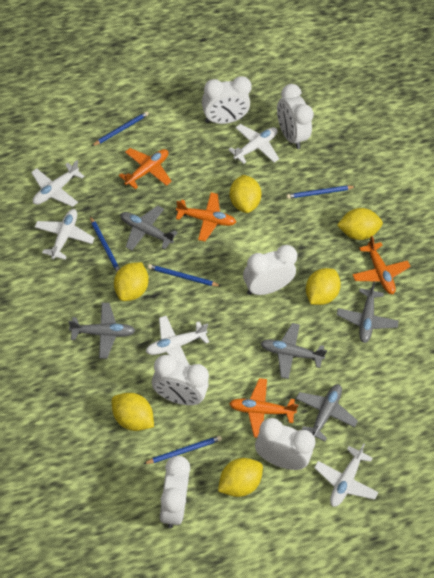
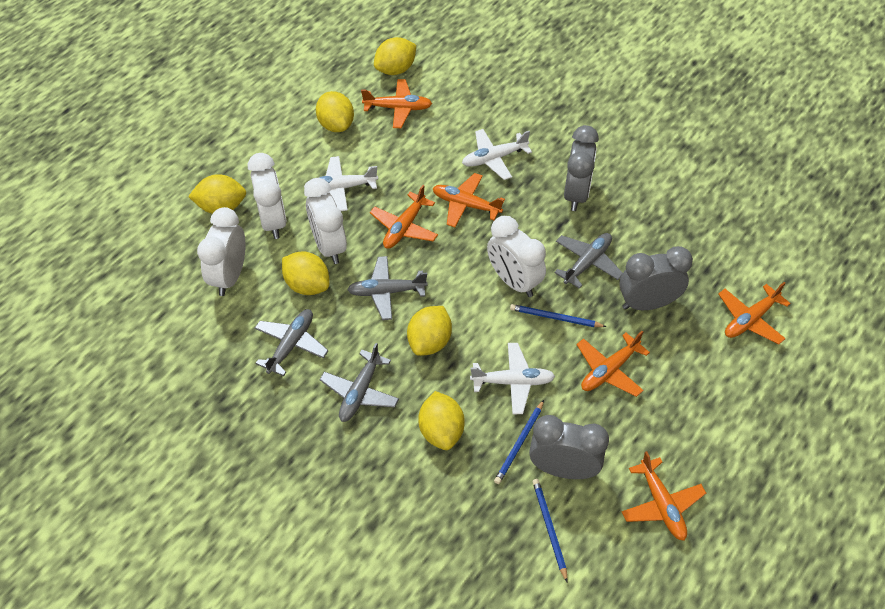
blue pencil: [90,216,120,272] [92,111,149,146] [144,436,222,464] [148,264,221,286] [286,185,356,199] = 5 -> [494,400,544,484] [510,304,607,327] [532,479,568,583] = 3
grey clock: none = 0 -> [529,415,609,479] [564,125,599,211] [619,246,693,310] = 3
grey plane: [69,303,135,359] [120,206,178,250] [260,323,327,379] [296,384,358,442] [337,282,399,343] = 5 -> [254,309,329,376] [320,343,399,422] [347,256,428,320] [554,233,623,289] = 4
orange plane: [119,148,172,189] [176,192,236,241] [229,378,299,438] [352,236,411,294] = 4 -> [361,79,432,128] [370,185,438,249] [433,173,505,227] [576,331,650,397] [622,451,706,541] [718,282,791,344] = 6
white clock: [152,355,209,405] [160,456,190,528] [202,76,252,124] [243,245,297,295] [255,418,316,470] [277,84,314,149] = 6 -> [197,207,246,296] [248,153,287,239] [304,178,347,264] [487,216,546,297] = 4
white plane: [31,160,85,207] [35,209,95,260] [146,316,209,364] [228,124,279,164] [314,444,378,507] = 5 -> [304,156,378,211] [462,129,532,180] [470,343,555,414] = 3

